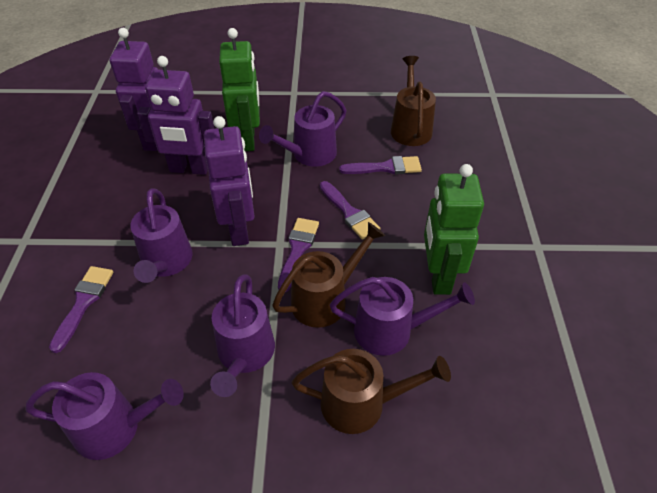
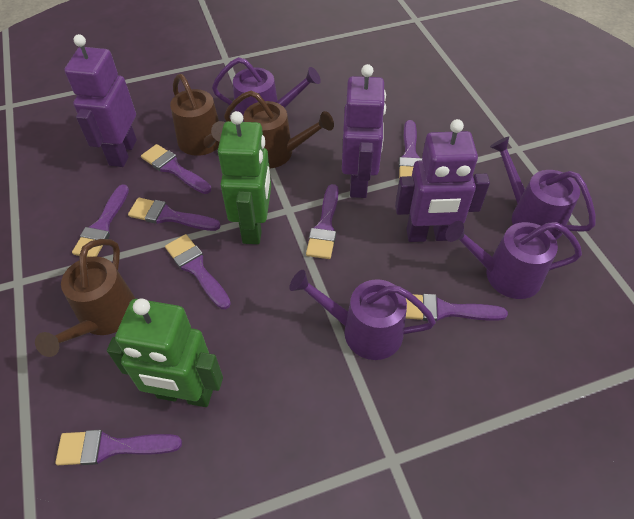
purple brush: [49,266,114,353] [278,218,319,292] [320,181,381,240] [339,156,422,175] = 4 -> [55,430,182,465] [72,184,129,257] [128,198,220,231] [141,144,211,194] [165,234,231,309] [306,184,339,259] [399,120,422,179] [406,294,508,321] = 8
purple watering can: [25,372,184,460] [130,188,193,283] [210,274,275,397] [259,91,346,167] [330,277,475,356] = 5 -> [212,57,321,122] [289,270,436,360] [445,221,582,299] [490,136,596,240] = 4

